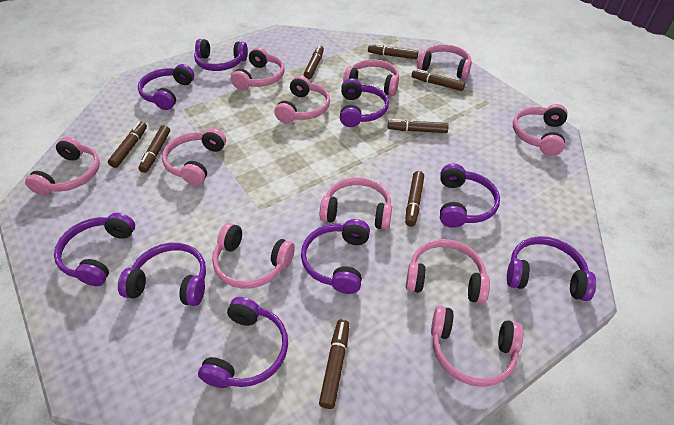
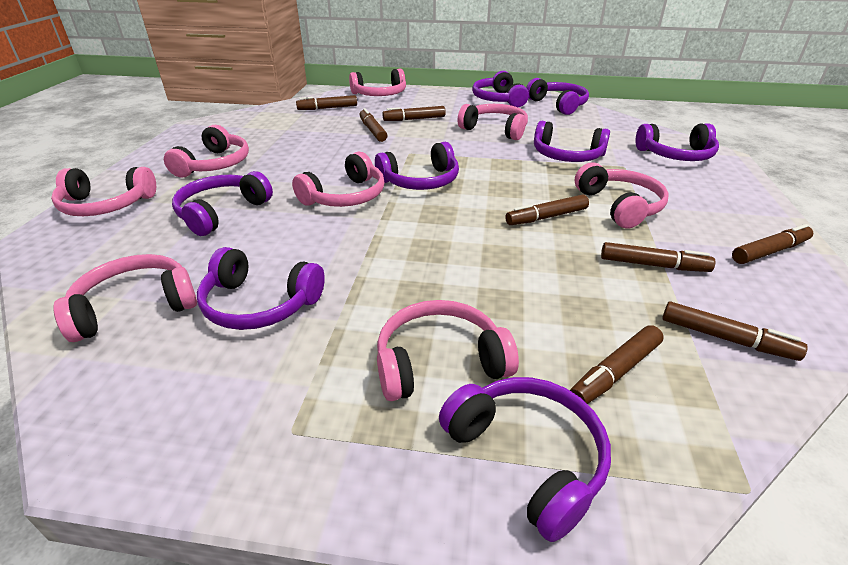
pink headphones: [25,137,100,196] [162,128,226,185] [212,223,295,289] [231,47,284,90] [274,76,330,123] [320,177,392,230] [343,59,399,96] [406,239,490,304] [417,45,472,79] [431,306,523,387] [513,104,568,156] = 11 -> [51,167,156,216] [54,254,197,342] [164,125,249,177] [292,152,384,207] [349,68,406,96] [377,300,519,401] [458,104,528,140] [575,163,669,228] = 8
purple headphones: [54,213,135,286] [118,243,206,306] [138,64,194,110] [194,39,248,71] [198,297,288,388] [301,219,370,294] [340,78,389,127] [440,164,500,228] [507,236,596,301] = 9 -> [172,171,273,236] [197,247,325,330] [375,142,459,190] [439,377,611,542] [472,71,529,107] [526,78,589,115] [534,121,610,162] [636,123,719,161] = 8

